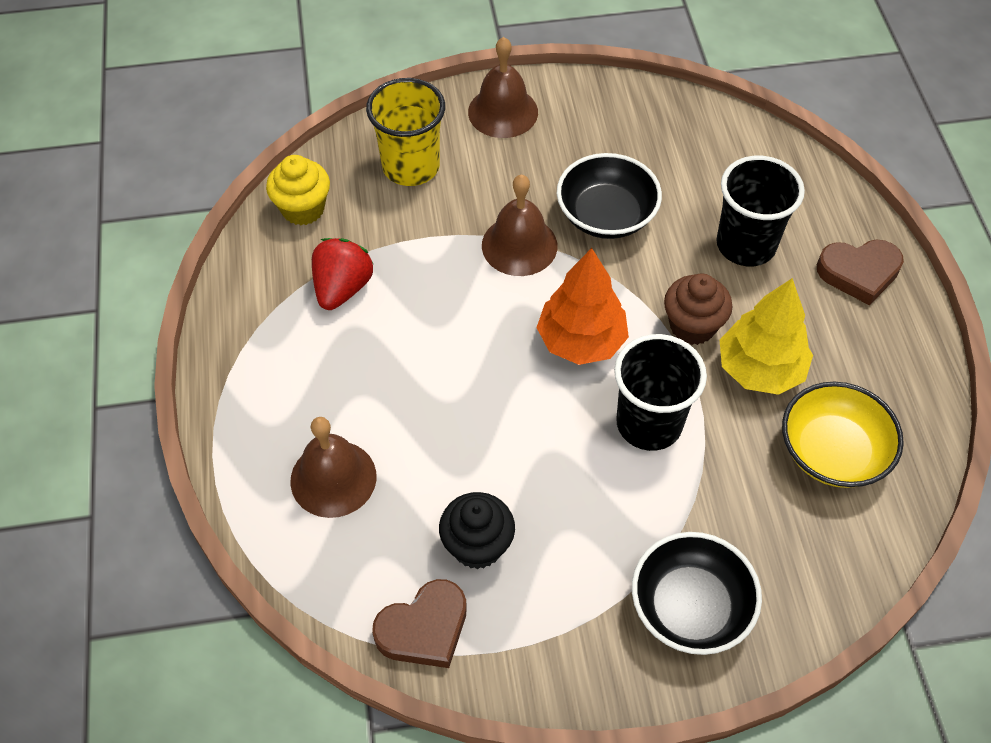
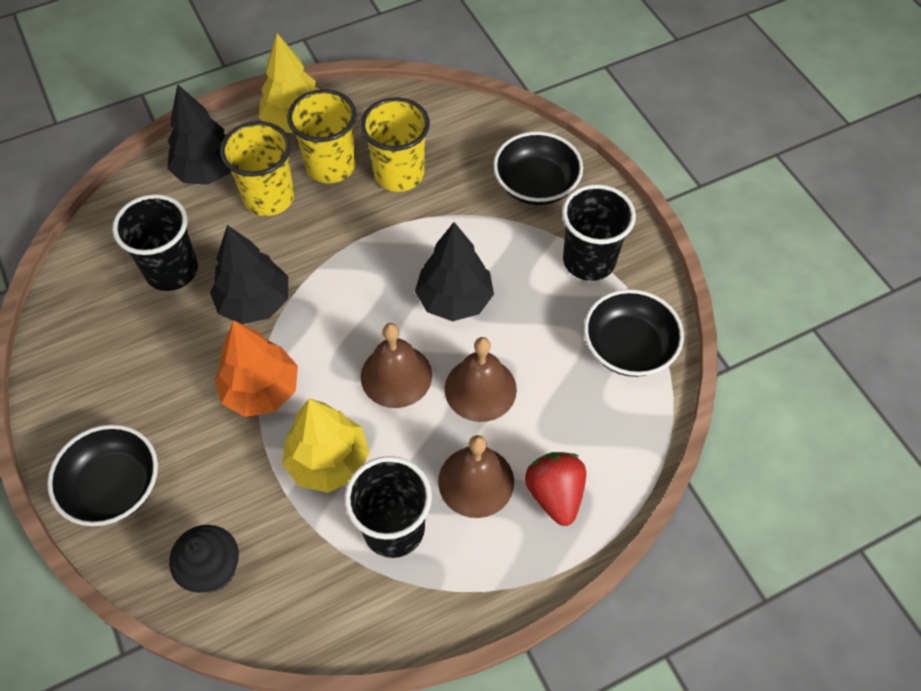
black bowl: [557,153,662,239] [632,532,762,655] = 2 -> [47,424,158,526] [493,131,583,205] [584,289,684,377] = 3
black cup: [614,334,707,451] [717,156,805,266] = 2 -> [112,194,198,291] [344,456,432,558] [562,184,636,281] = 3
black tree: none = 0 -> [167,84,231,185] [210,225,288,324] [415,222,494,321] = 3
brown cupcake: [664,274,733,345] = 1 -> none = 0
brown heart: [372,579,467,668] [817,239,904,305] = 2 -> none = 0
yellow bowl: [782,382,904,488] = 1 -> none = 0
yellow cup: [366,78,445,186] = 1 -> [220,121,294,216] [287,89,356,183] [360,97,430,192] = 3
yellow cupcake: [266,155,330,225] = 1 -> none = 0
yellow tree: [720,278,813,395] = 1 -> [259,33,321,133] [282,398,369,493] = 2

